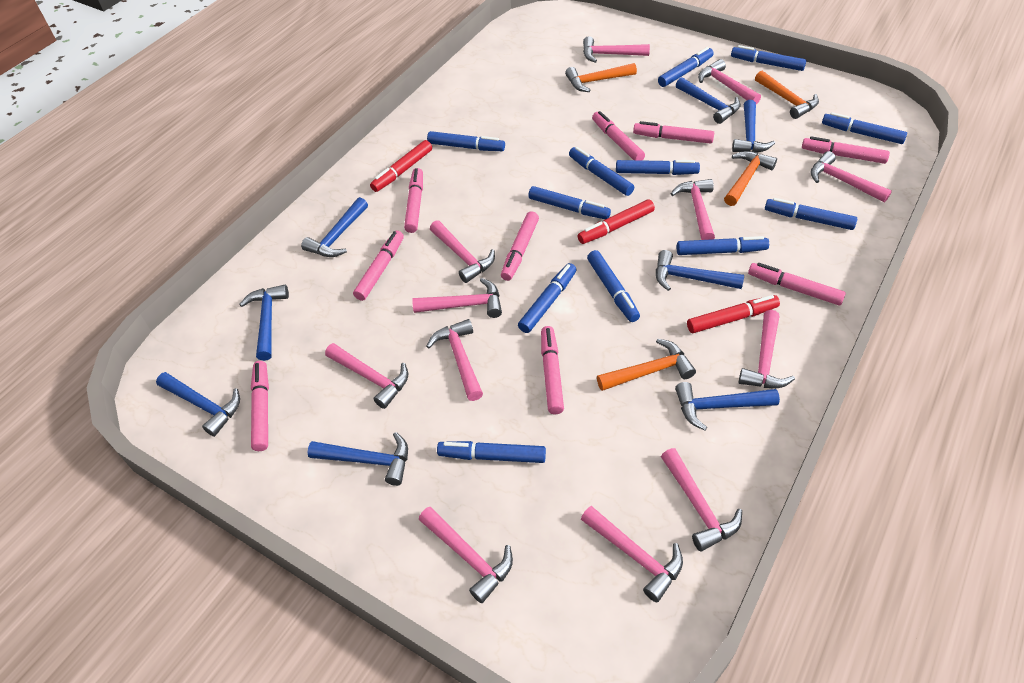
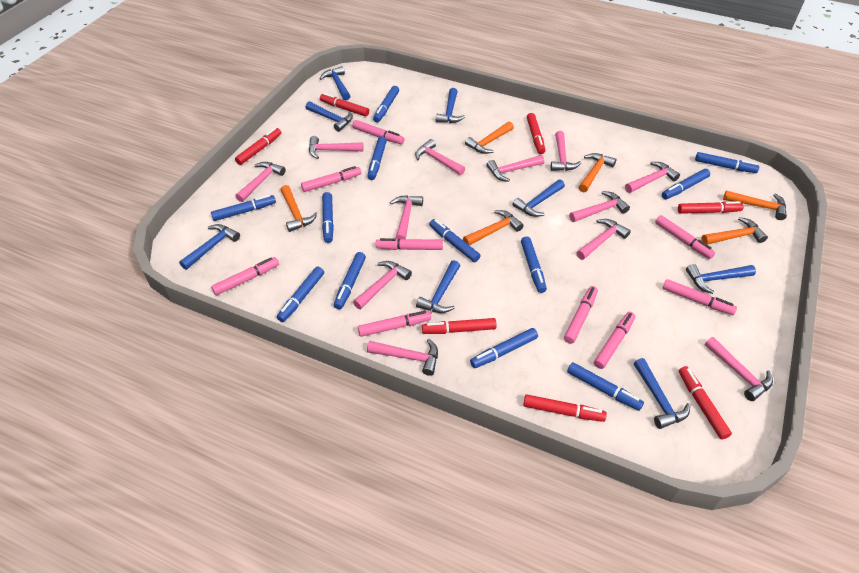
orange hammer: [565,63,637,92] [597,339,696,391] [724,151,777,206] [755,71,819,119] = 4 -> [280,185,317,232] [463,210,524,246] [465,122,514,154] [579,153,617,192] [701,217,768,245] [723,191,787,220] = 6
red marker: [370,140,432,192] [578,199,655,244] [687,295,780,333] = 3 -> [235,128,281,165] [320,93,369,116] [422,318,497,334] [523,394,607,422] [527,113,545,154] [678,201,744,214] [679,366,732,439] = 7

